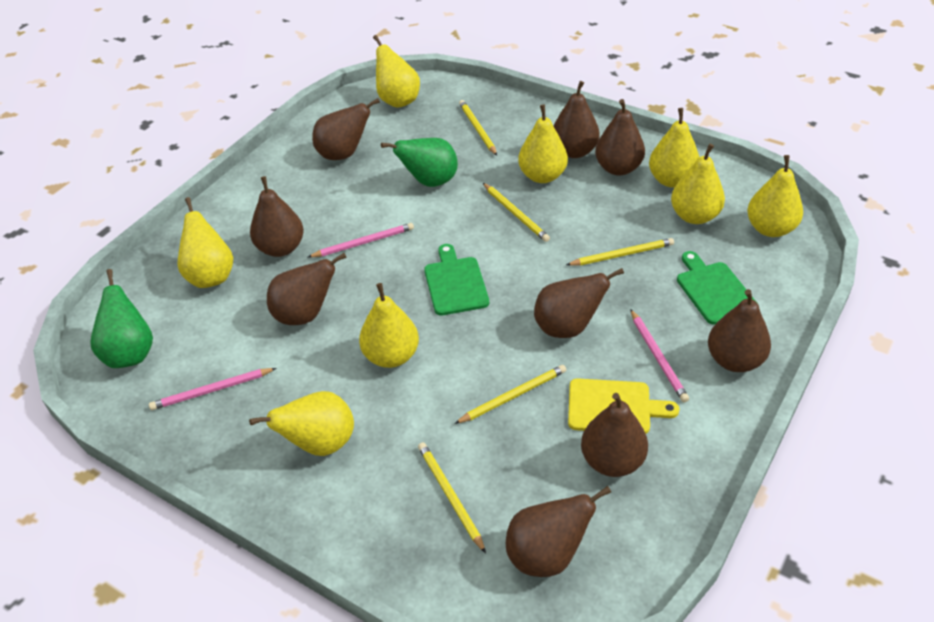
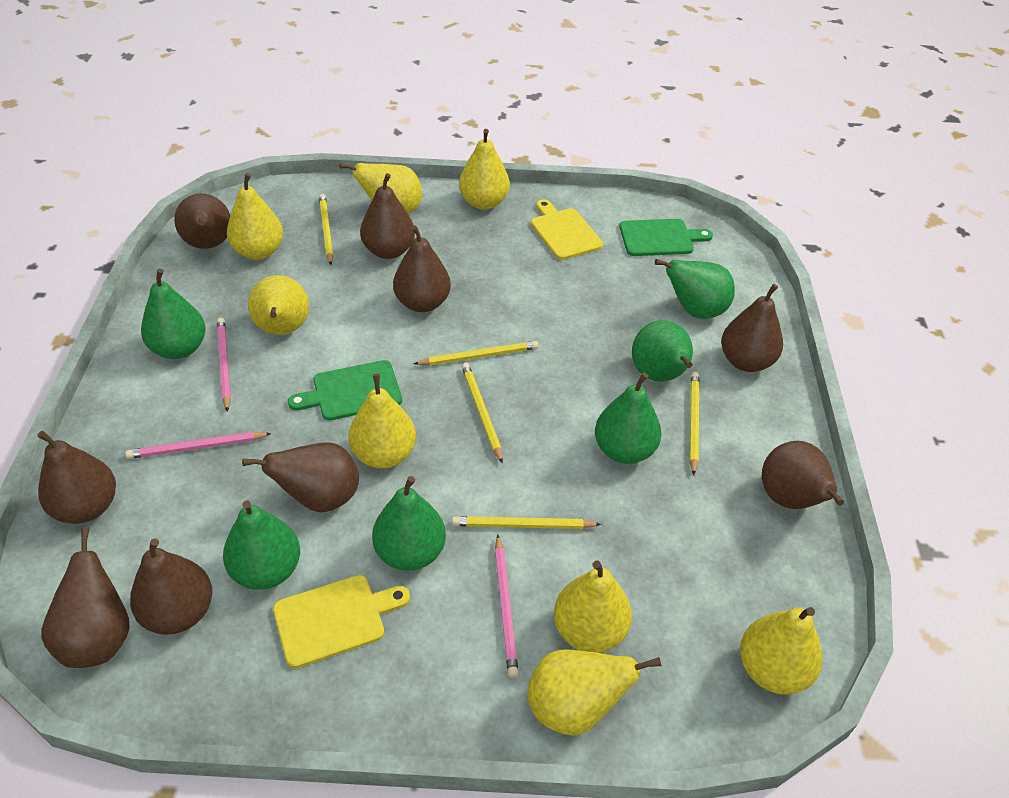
green pear: [90,269,153,368] [381,138,458,187] = 2 -> [141,269,206,359] [223,501,300,590] [372,476,446,571] [595,372,662,464] [632,320,693,382] [655,259,735,319] = 6
yellow cutting board: [568,378,680,433] = 1 -> [273,575,410,668] [531,199,603,260] = 2

